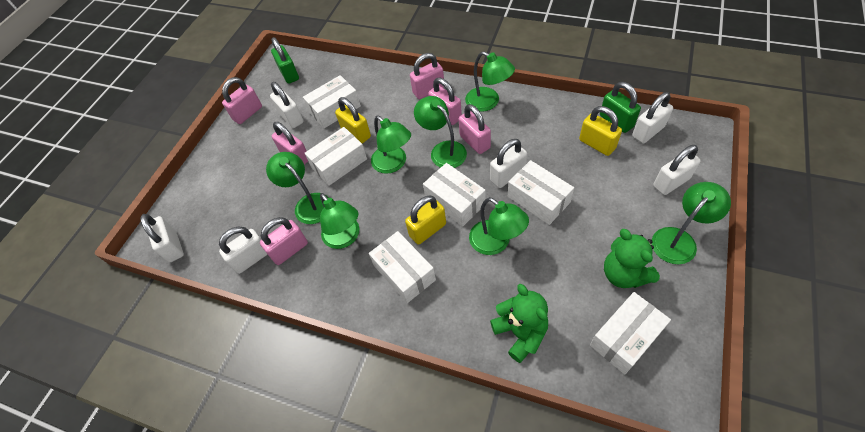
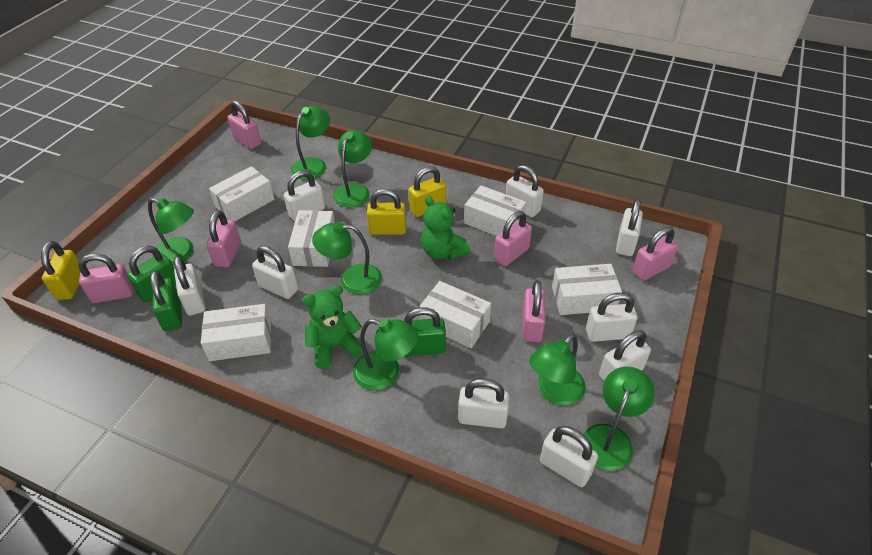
green padlock: [271,37,299,84] [600,82,641,133] = 2 -> [127,246,176,303] [150,271,182,331] [404,307,446,356] = 3
white padlock: [140,214,184,263] [219,227,268,274] [270,82,304,128] [490,139,527,188] [632,92,673,143] [653,145,701,195] = 6 -> [174,256,205,316] [252,246,298,299] [284,170,325,222] [458,379,509,428] [506,165,544,217] [540,426,598,487] [586,293,637,342] [599,330,651,381] [616,199,643,256] = 9

